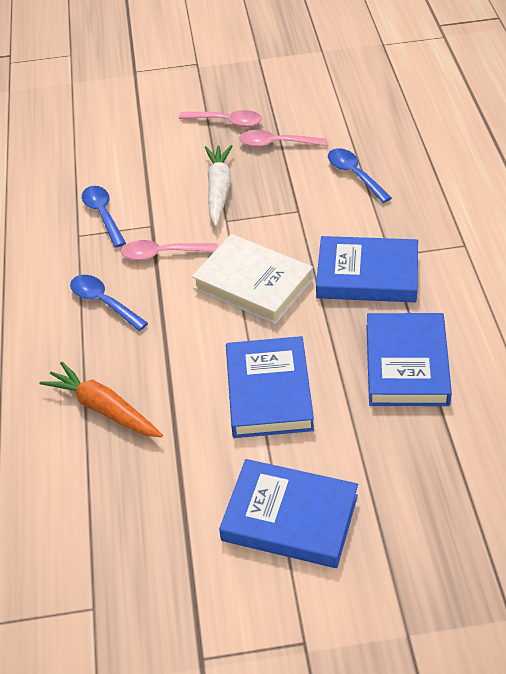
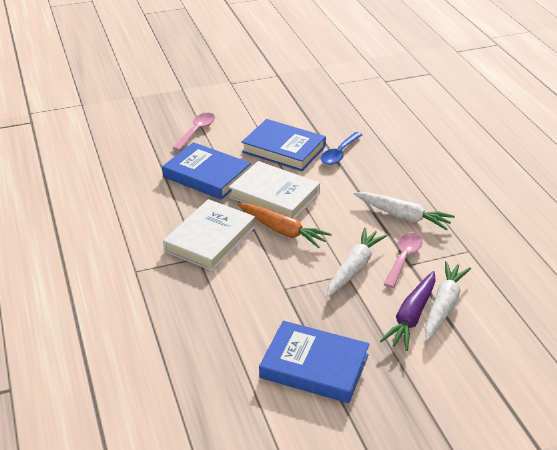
blue book: [219,459,358,568] [226,336,314,438] [316,236,418,302] [366,313,452,406] = 4 -> [162,142,251,200] [241,119,326,171] [259,321,370,403] = 3
blue spoon: [70,275,148,331] [82,186,126,248] [328,148,392,203] = 3 -> [321,132,362,165] = 1
pink spoon: [121,240,218,261] [179,110,262,127] [239,130,327,147] = 3 -> [173,113,215,151] [384,233,423,288] = 2
purple carrot: none = 0 -> [380,271,436,351] = 1
white book: [192,234,313,324] = 1 -> [163,199,255,271] [229,161,320,218] = 2
white carrot: [205,145,232,226] = 1 -> [327,228,388,297] [353,192,455,230] [425,261,471,341] = 3

